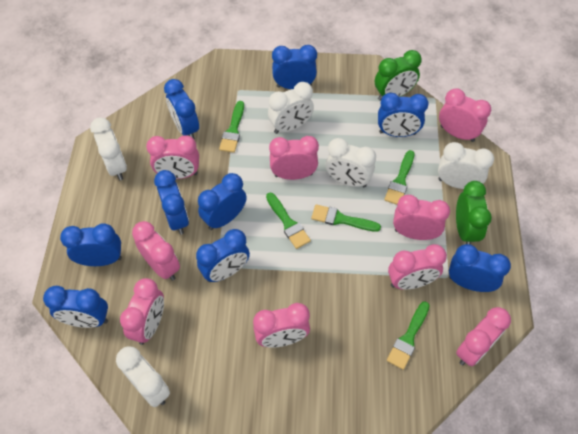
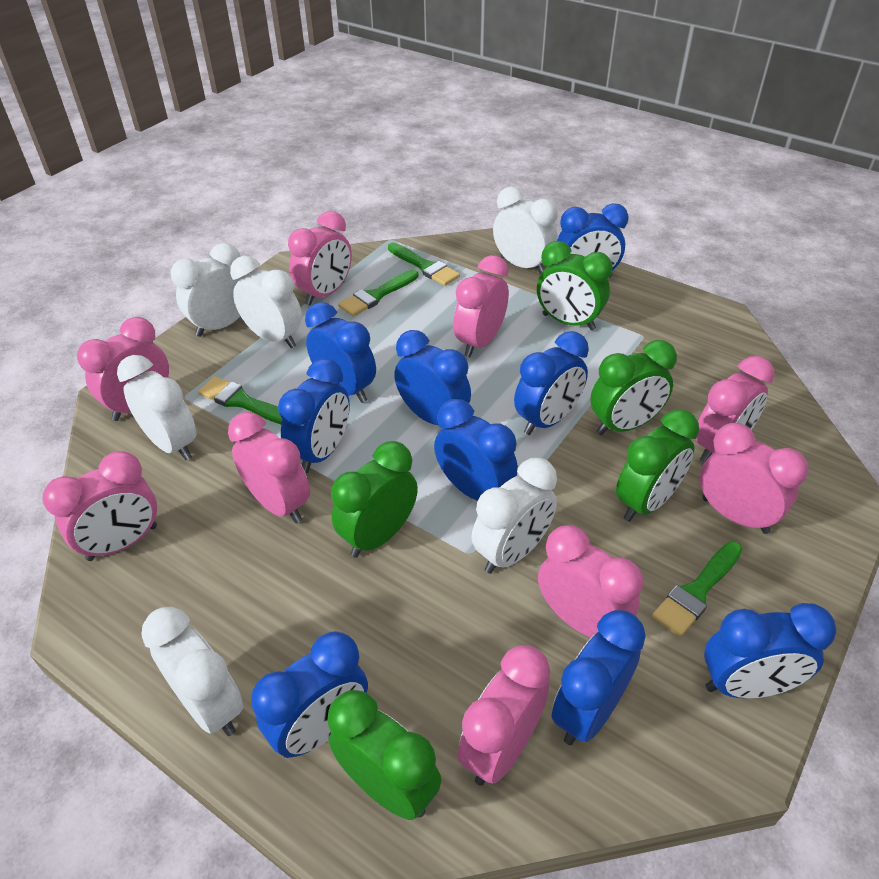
green brush: [219,101,244,153] [266,193,311,249] [311,204,381,232] [384,150,414,205] [387,301,430,370] = 5 -> [198,376,282,424] [338,269,418,316] [388,243,460,286] [652,541,742,637] = 4
green clock: [375,50,422,101] [456,181,492,245] = 2 -> [328,690,442,820] [331,441,418,558] [537,241,613,330] [590,340,677,435] [616,409,699,522] = 5
white clock: [90,117,127,180] [116,346,170,407] [268,82,314,134] [325,138,376,187] [438,142,494,189] = 5 -> [117,355,197,460] [141,607,243,736] [171,243,245,337] [230,256,302,348] [471,458,557,574] [493,186,558,274] = 6

